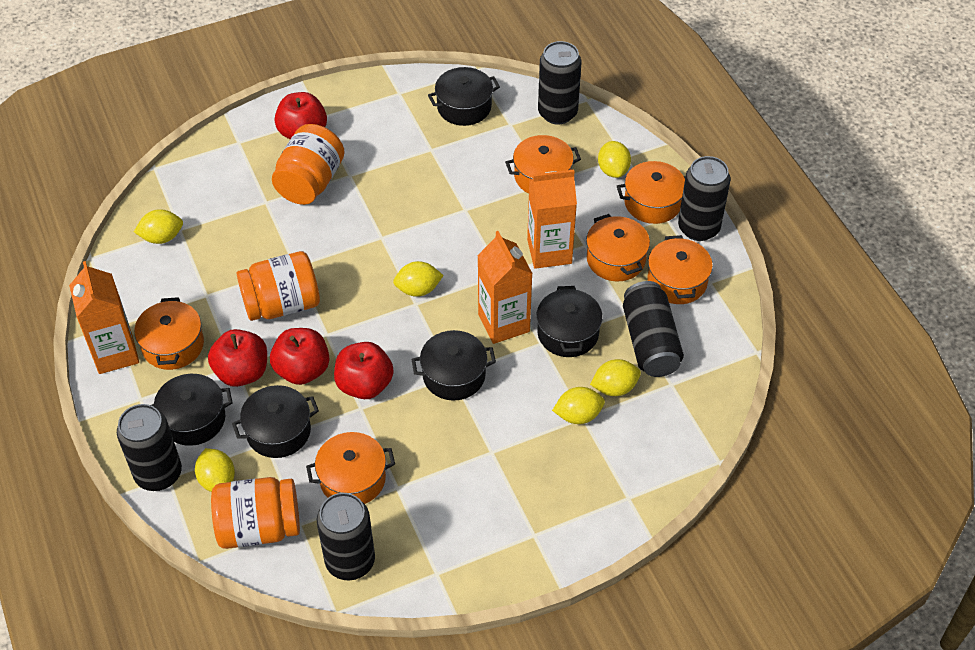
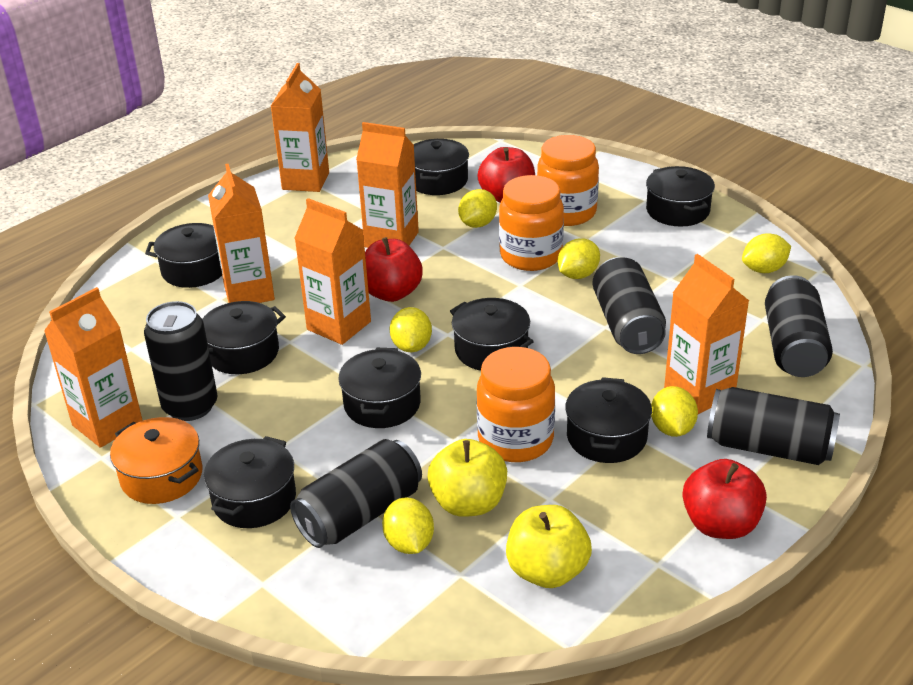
black pot: [151,374,233,446] [232,385,319,458] [411,330,496,401] [428,67,500,126] [536,286,602,357] = 5 -> [145,223,222,288] [202,301,286,374] [204,436,296,528] [338,348,421,428] [414,139,469,195] [450,298,534,371] [565,377,652,463] [646,166,715,227] = 8
orange carton: [69,261,139,374] [477,231,533,344] [527,170,577,269] = 3 -> [44,287,143,448] [208,164,275,303] [271,63,329,192] [295,198,371,345] [356,122,419,248] [664,254,749,414] = 6
orange pot: [134,297,204,370] [306,432,395,504] [505,135,581,194] [586,214,650,282] [617,161,686,224] [647,235,713,304] = 6 -> [110,417,202,504] = 1
red apple: [208,329,267,387] [270,328,329,385] [275,92,327,139] [334,342,394,399] = 4 -> [365,237,423,302] [477,147,535,203] [683,459,767,539] = 3
yellow apple: none = 0 -> [427,439,507,517] [506,505,592,588] = 2

